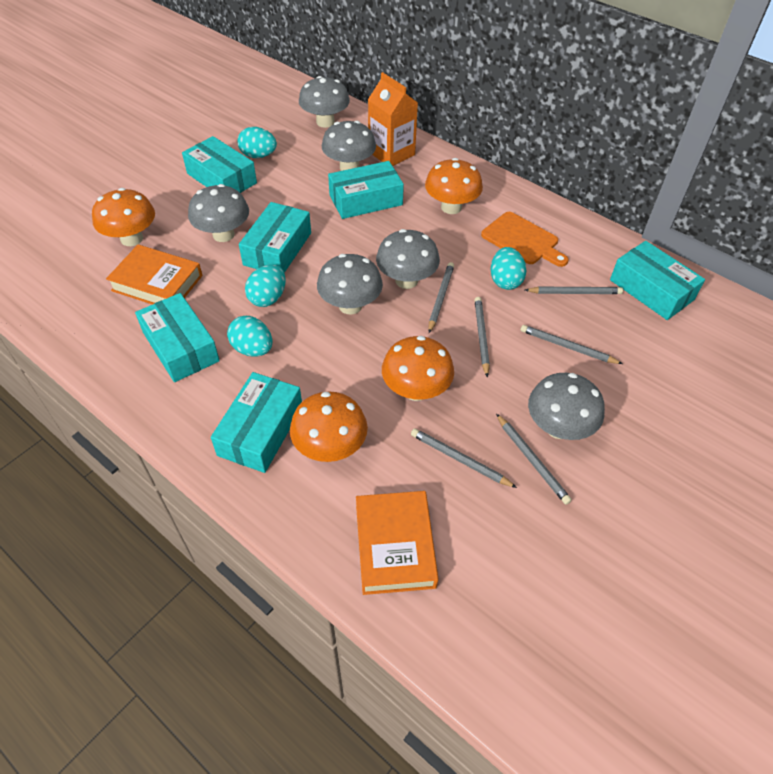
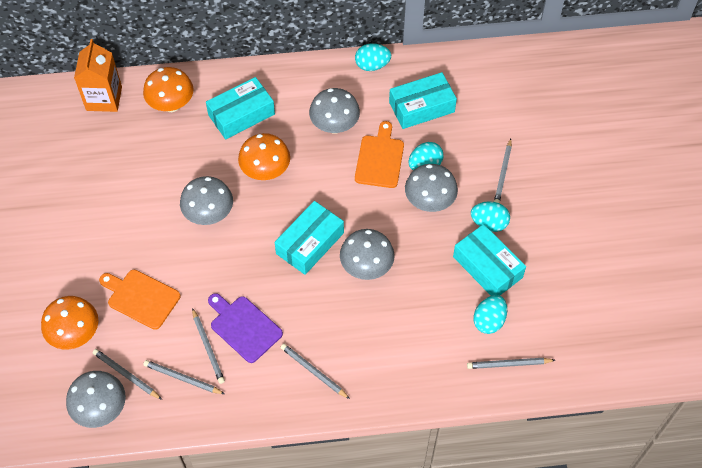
grey mushroom: [188,184,249,242] [299,76,350,128] [317,254,383,315] [322,121,376,171] [376,229,440,289] [528,373,605,440] = 6 -> [66,371,126,428] [180,176,233,225] [309,88,360,134] [340,229,395,280] [405,164,458,212] = 5
orange book: [106,245,203,305] [356,491,438,595] = 2 -> none = 0
orange cutting board: [481,212,568,267] = 1 -> [99,270,180,330] [355,121,404,188] = 2
orange mushroom: [92,188,155,246] [290,392,368,462] [382,336,454,401] [425,158,483,214] = 4 -> [41,296,98,350] [143,67,194,112] [238,133,290,180] = 3
purple cutting board: none = 0 -> [208,293,283,363] = 1
turquoise box: [135,293,220,382] [182,136,257,193] [211,372,302,473] [239,202,311,273] [328,161,404,219] [610,241,705,320] = 6 -> [206,77,275,139] [275,201,344,275] [389,72,457,129] [453,224,526,296] = 4

